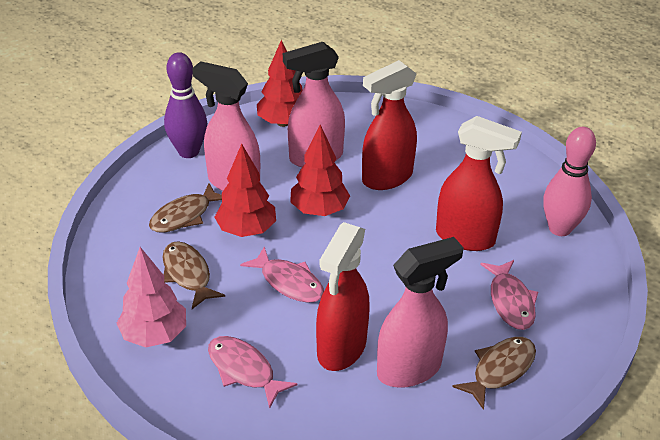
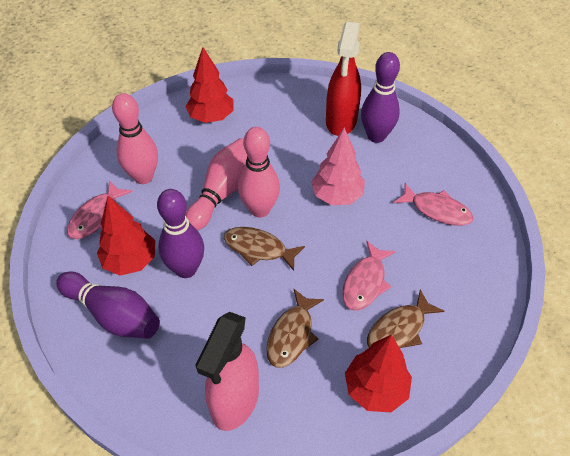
pink bowling pin: [543,127,596,236] = 1 -> [112,93,158,184] [186,138,247,230] [238,127,280,218] = 3
pink spray bottle: [192,61,260,191] [283,42,345,167] [377,237,464,388] = 3 -> [195,312,259,431] = 1
purple bowling pin: [164,52,207,158] = 1 -> [56,271,160,339] [157,189,204,278] [361,52,400,143] = 3
red spray bottle: [316,222,370,371] [362,60,417,190] [436,116,522,251] = 3 -> [326,22,361,136] = 1

